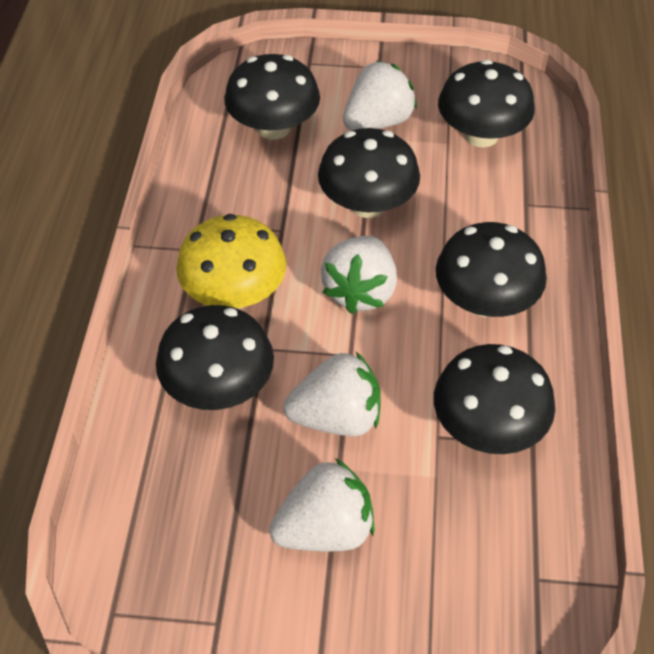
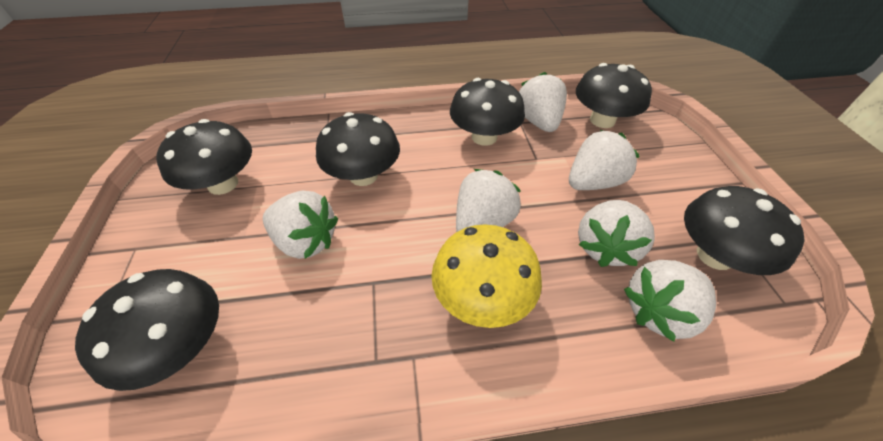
white strawberry: [269,458,375,551] [283,352,381,436] [321,236,397,314] [343,60,417,131] = 4 -> [263,191,338,259] [456,169,521,232] [519,72,567,132] [569,130,640,190] [578,200,655,267] [624,260,716,342] = 6

